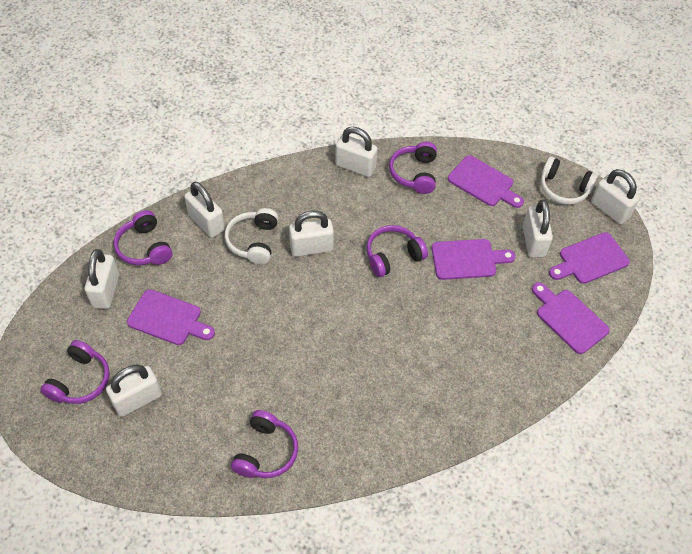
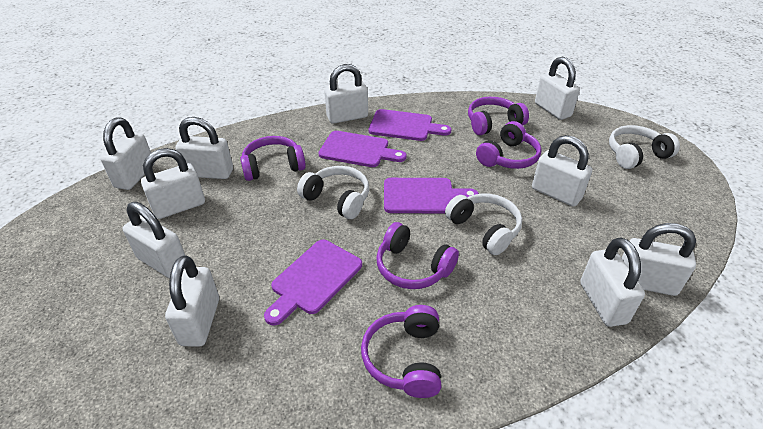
purple cutting board: [127,289,215,345] [432,239,516,280] [448,155,524,208] [532,282,610,354] [549,232,630,284] = 5 -> [264,240,362,325] [319,131,407,167] [368,109,452,141] [384,178,479,213] = 4
white headphones: [224,208,278,264] [541,156,598,205] = 2 -> [297,166,369,219] [445,193,522,255] [609,125,680,169] = 3
white padlock: [85,249,119,309] [106,365,162,417] [184,182,225,238] [289,211,334,257] [335,127,378,177] [523,199,553,258] [591,169,640,224] = 7 -> [100,117,154,190] [123,202,185,278] [141,148,205,219] [165,255,219,347] [175,117,233,179] [324,64,368,123] [532,135,592,207] [535,56,580,120] [580,237,645,327] [622,223,696,296] = 10

